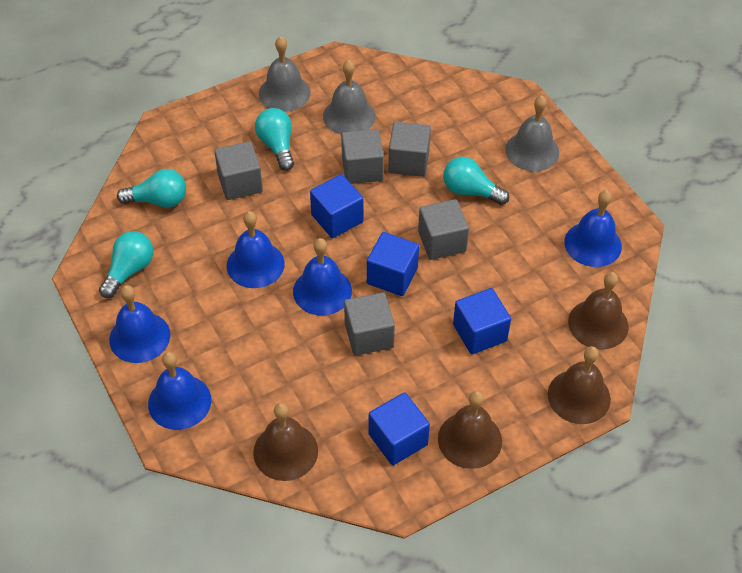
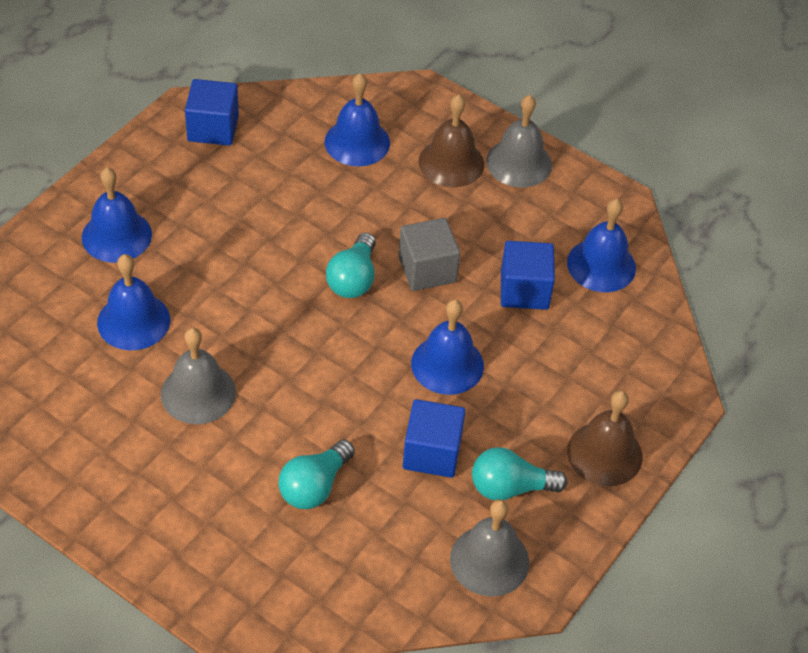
blue cube: [310,174,363,238] [367,232,419,296] [368,392,430,465] [453,288,511,354] = 4 -> [185,79,239,146] [403,399,465,478] [501,241,555,310] = 3
brown bell: [253,403,318,481] [438,391,502,469] [548,346,611,424] [568,272,628,349] = 4 -> [419,94,484,187] [567,391,643,486] = 2
grey cube: [214,141,263,200] [341,129,384,184] [344,292,395,355] [388,122,431,177] [418,199,469,260] = 5 -> [398,218,460,291] = 1
turquoise light bulb: [99,231,153,298] [117,169,186,208] [255,108,294,171] [443,157,509,205] = 4 -> [278,440,355,509] [326,233,376,298] [472,447,567,500] = 3

